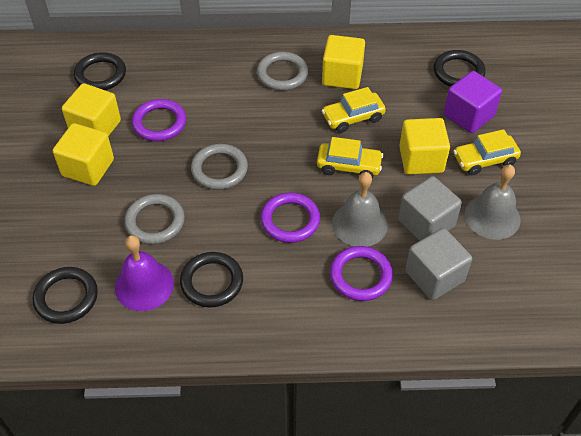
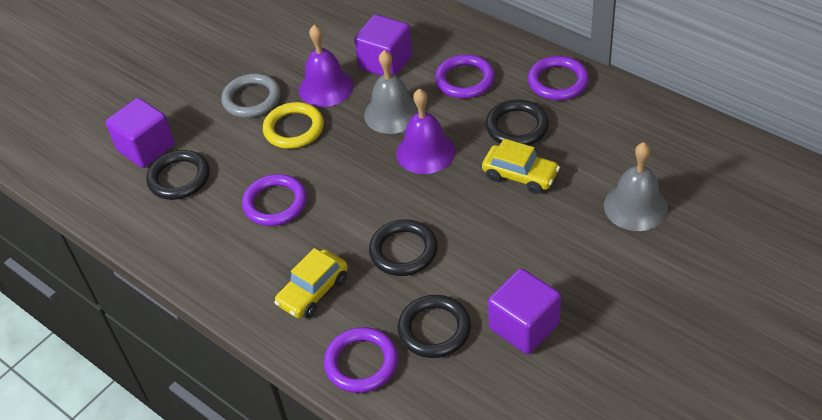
grey cube: [398,176,462,241] [405,228,472,300] = 2 -> none = 0
grey ring: [124,194,185,244] [191,144,248,190] [257,52,308,90] = 3 -> [221,73,281,118] = 1
purple bell: [115,235,174,311] = 1 -> [299,25,354,107] [396,88,455,174] = 2
purple cube: [444,71,502,133] = 1 -> [106,98,175,168] [354,14,412,76] [488,268,561,354] = 3
purple ring: [132,99,186,141] [261,193,320,243] [330,246,393,301] = 3 -> [242,174,307,226] [324,327,398,393] [435,54,495,99] [528,56,589,100] = 4
yellow car: [317,137,384,178] [322,87,386,133] [453,129,521,175] = 3 -> [274,248,348,318] [482,139,560,194] = 2
yellow cube: [53,123,114,186] [62,83,121,136] [322,35,365,89] [399,118,450,175] = 4 -> none = 0
yellow ring: none = 0 -> [263,102,324,149] = 1

